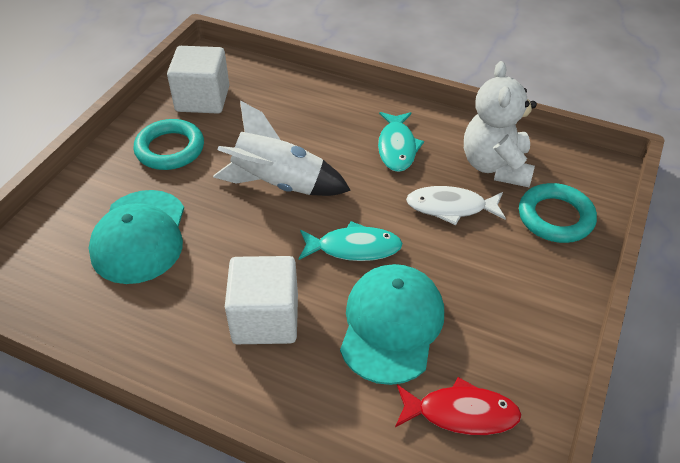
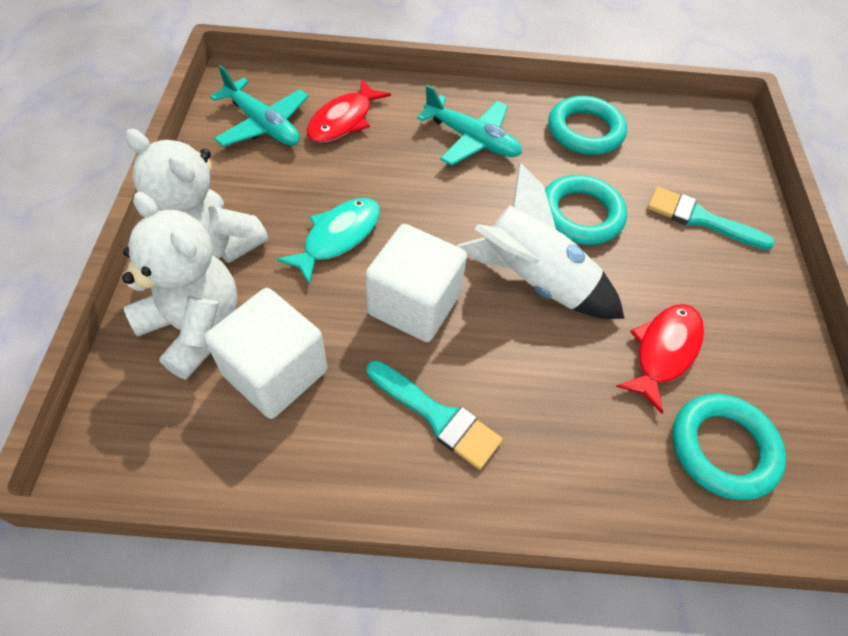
red fish: [395,377,522,435] = 1 -> [306,80,391,143] [616,304,704,414] = 2
turquoise brush: none = 0 -> [367,360,503,470] [647,187,775,250] = 2
turquoise cap: [89,190,184,284] [340,264,444,385] = 2 -> none = 0
turquoise fish: [299,221,403,261] [378,112,424,172] = 2 -> [276,198,380,285] = 1
turquoise plane: none = 0 -> [210,65,309,146] [417,85,522,166] = 2
turquoise ring: [133,119,204,170] [519,183,597,243] = 2 -> [545,175,627,245] [548,96,627,155] [672,394,786,500] = 3
white fish: [406,186,506,225] = 1 -> none = 0
white teddy bear: [464,61,537,187] = 1 -> [122,192,238,380] [125,129,268,263] = 2

